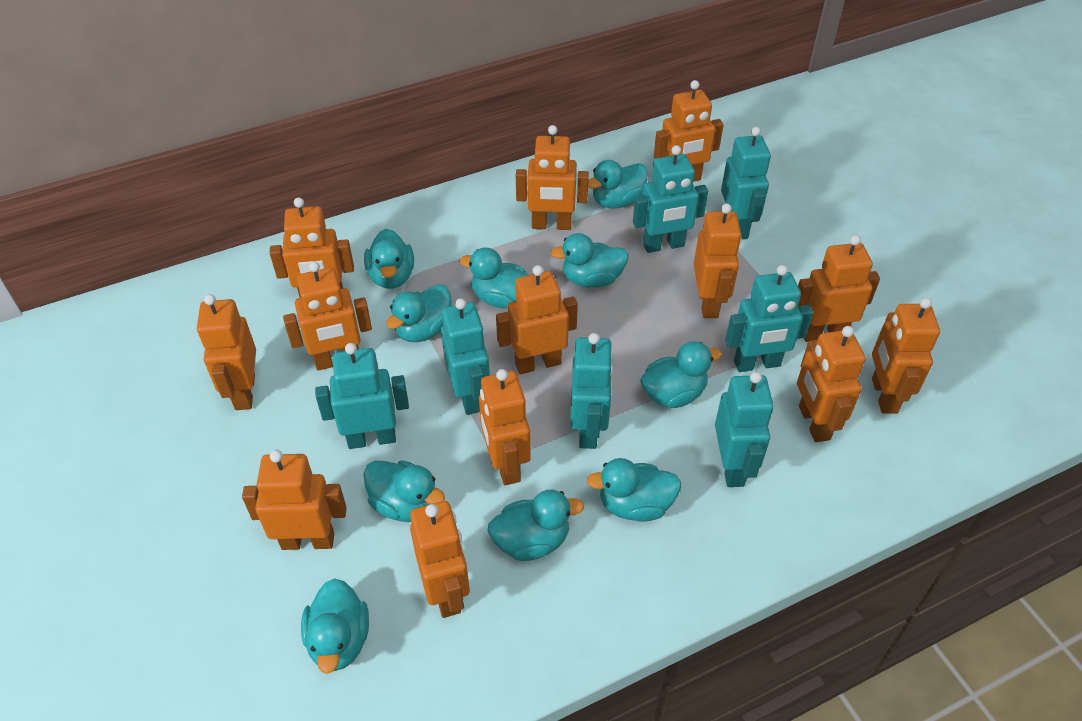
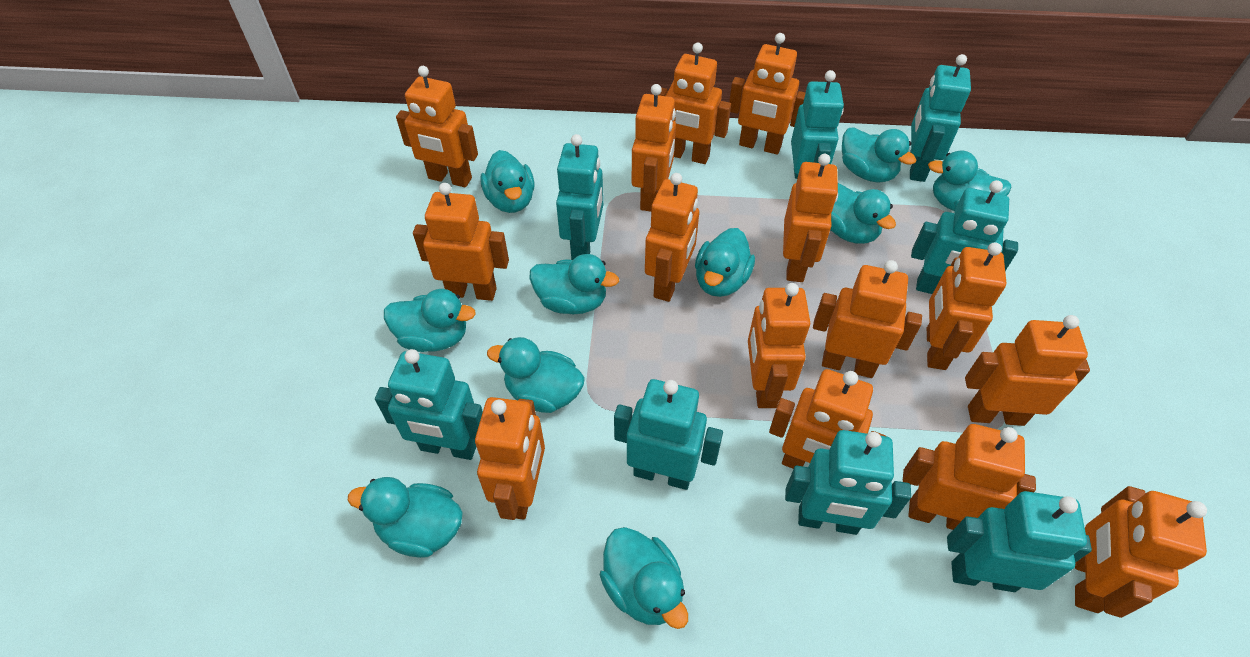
orange robot: [197,294,256,410] [242,450,347,550] [270,197,354,298] [283,261,372,371] [410,501,470,618] [479,369,531,485] [496,265,578,374] [516,125,589,230] [654,80,724,182] [694,203,742,318] [797,326,866,442] [798,235,880,342] [872,298,940,413] = 13 -> [396,66,478,187] [413,183,509,301] [475,397,545,520] [632,84,676,212] [645,173,699,302] [659,42,731,164] [729,33,806,155] [748,283,810,408] [769,369,886,469] [783,154,838,282] [813,260,922,378] [903,424,1036,530] [927,242,1006,370] [965,315,1090,426] [1075,486,1207,618] = 15
turquoise robot: [315,343,409,449] [441,298,490,415] [570,333,614,449] [633,145,708,253] [715,372,774,487] [721,127,771,239] [725,265,813,372] = 7 -> [375,349,483,460] [556,134,603,260] [614,379,723,490] [785,430,911,535] [791,70,844,179] [910,54,971,182] [911,180,1018,294] [947,491,1092,592] = 8

